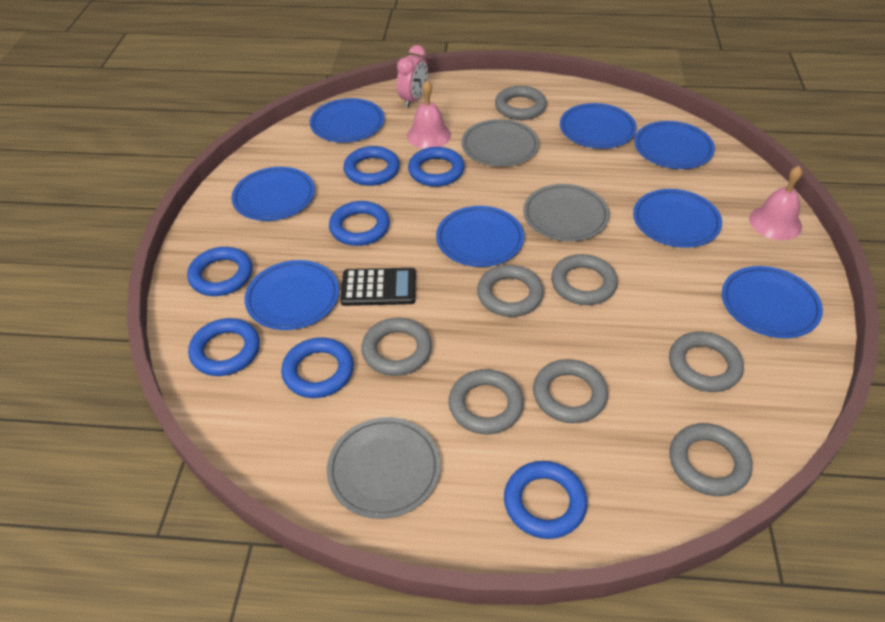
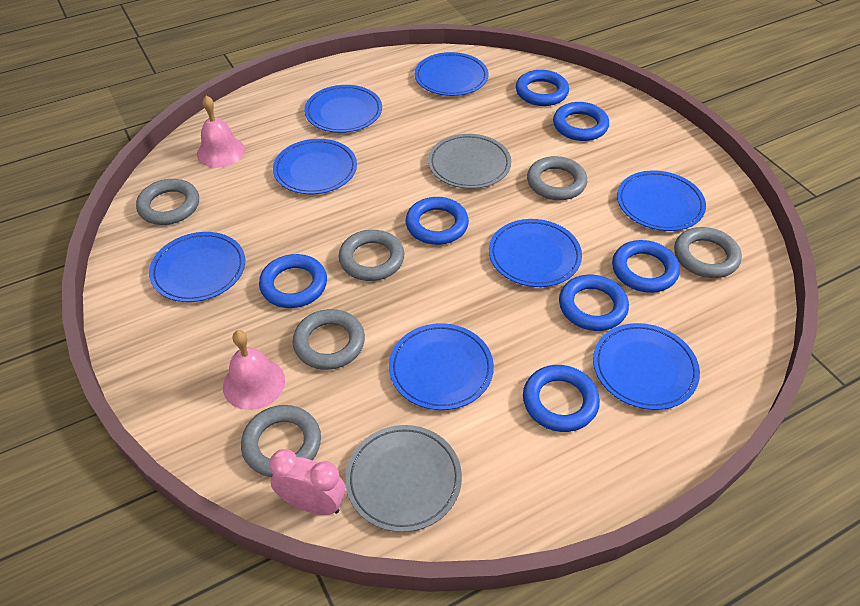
black calculator: [340,268,416,306] = 1 -> none = 0
grey plate: [327,417,441,519] [461,119,539,167] [523,184,610,241] = 3 -> [345,425,462,532] [428,134,511,189] = 2
grey ring: [361,318,432,376] [449,369,524,434] [477,265,544,317] [495,86,547,120] [533,359,608,423] [551,254,618,305] [669,332,744,392] [670,423,753,496] = 8 -> [136,179,199,225] [241,405,321,477] [293,309,365,370] [339,230,404,281] [527,156,587,200] [674,227,742,278] = 6

